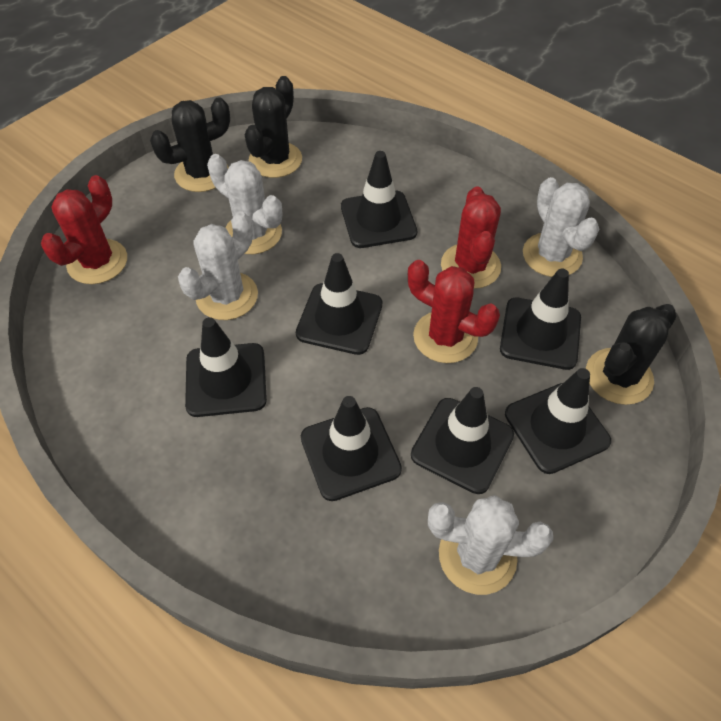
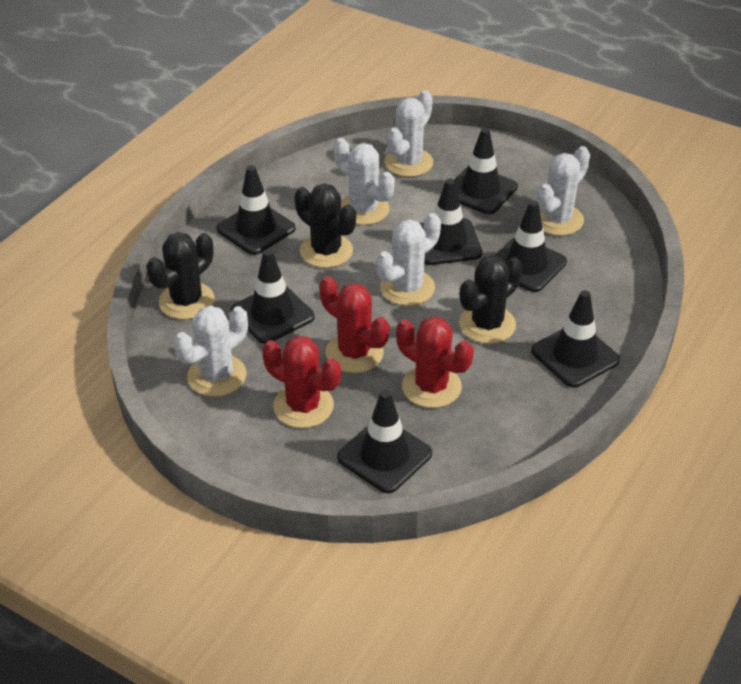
white cactus: [178,211,258,320] [207,154,282,254] [428,495,553,595] [523,177,599,277] = 4 -> [173,305,248,397] [333,138,395,225] [376,213,441,306] [384,90,433,177] [537,146,590,236] = 5

